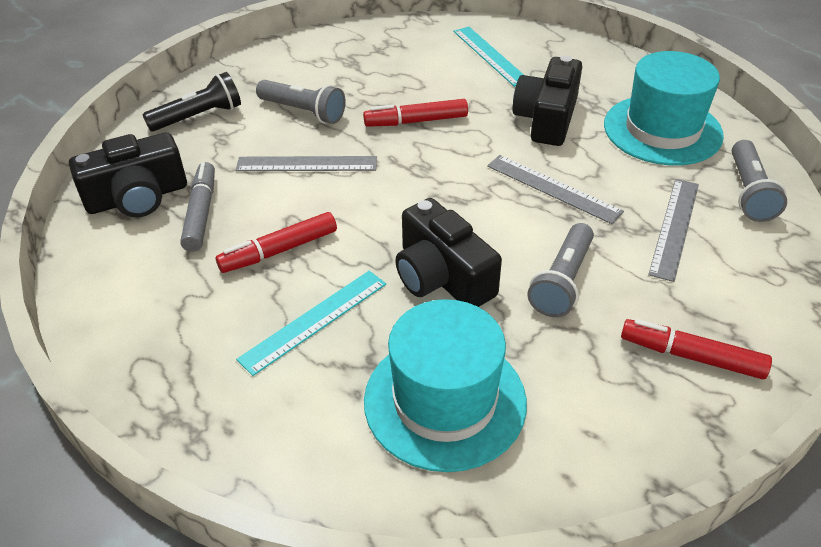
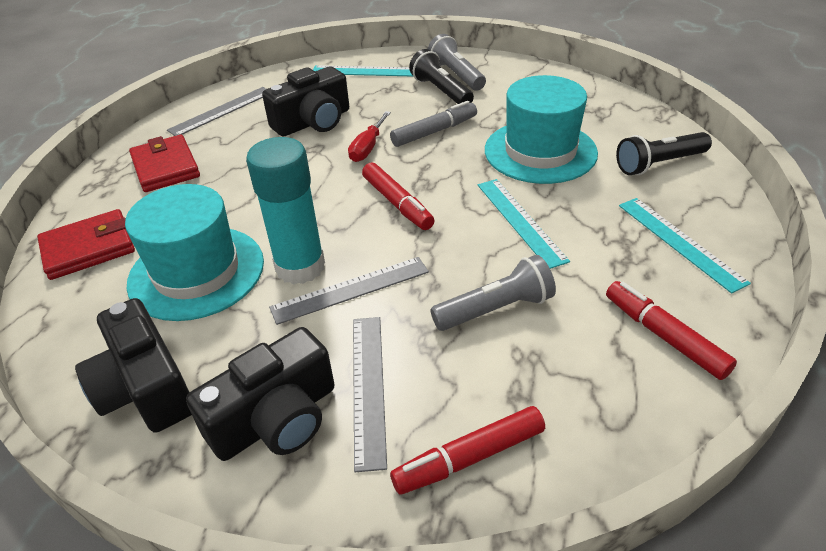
black flashlight: [142,72,241,132] = 1 -> [409,49,474,104] [616,132,712,175] = 2
grey flashlight: [256,80,346,124] [528,223,594,317] [732,140,787,222] = 3 -> [428,34,486,91] [430,255,556,331] = 2
red screwdriver: none = 0 -> [348,111,391,162] = 1
red wallet: none = 0 -> [37,209,135,280] [129,135,200,192] = 2
turquoise glue stick: none = 0 -> [246,137,325,285] = 1
turquoise ruler: [236,271,386,376] [454,27,524,87] = 2 -> [313,65,414,77] [478,179,570,269] [619,198,751,293] = 3

